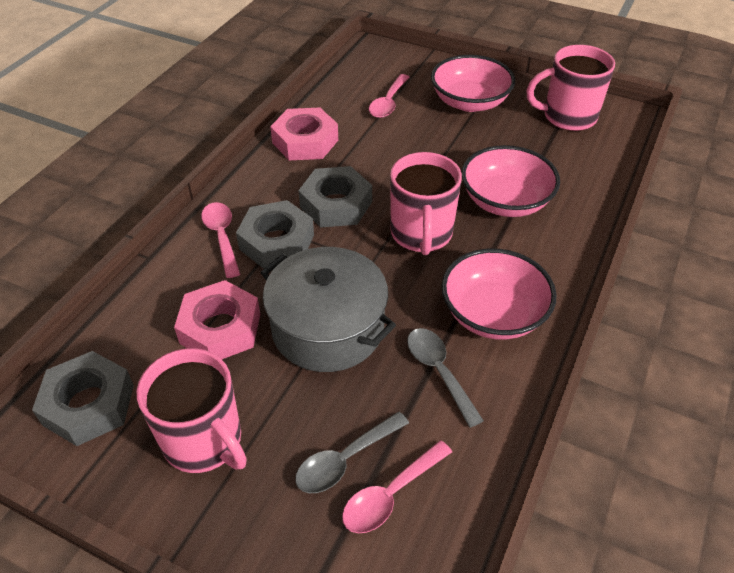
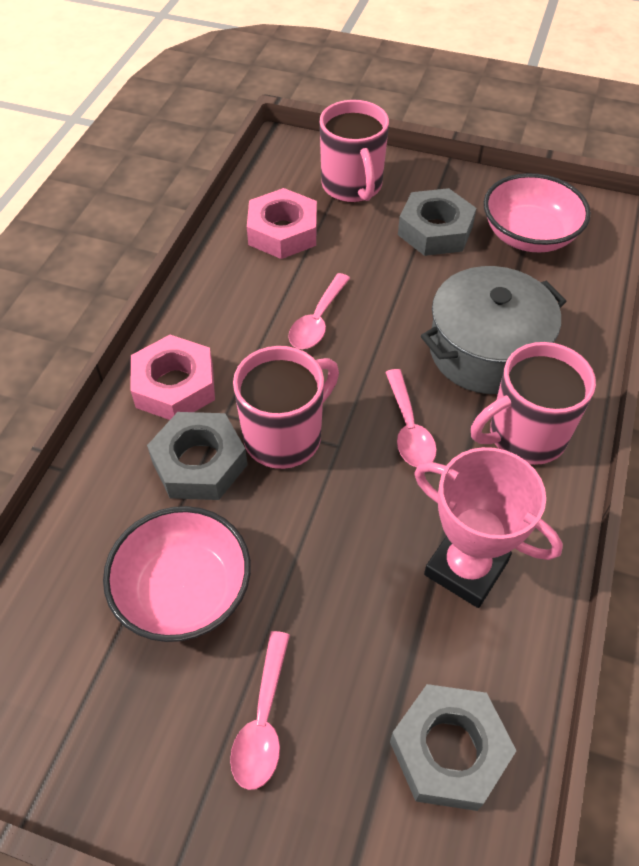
grey spoon: [295,412,409,493] [407,328,484,428] = 2 -> none = 0
pink bowl: [431,55,515,112] [442,249,557,340] [462,145,560,217] = 3 -> [103,506,251,642] [484,173,591,253] = 2
pink trophy: none = 0 -> [414,447,563,608] = 1

